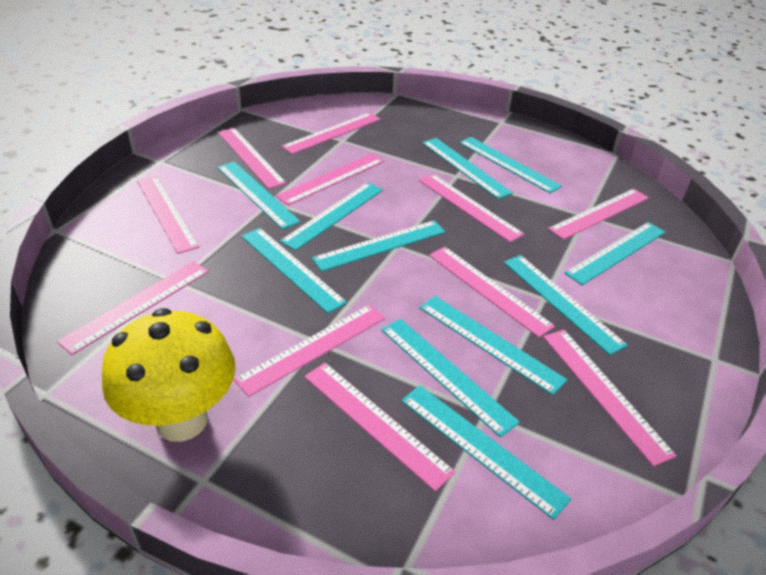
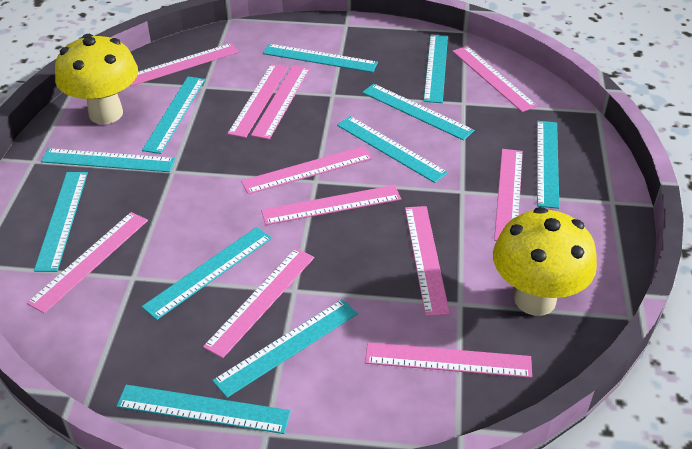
yellow mushroom: [102,308,235,442] = 1 -> [55,34,138,124] [493,207,597,316] = 2

